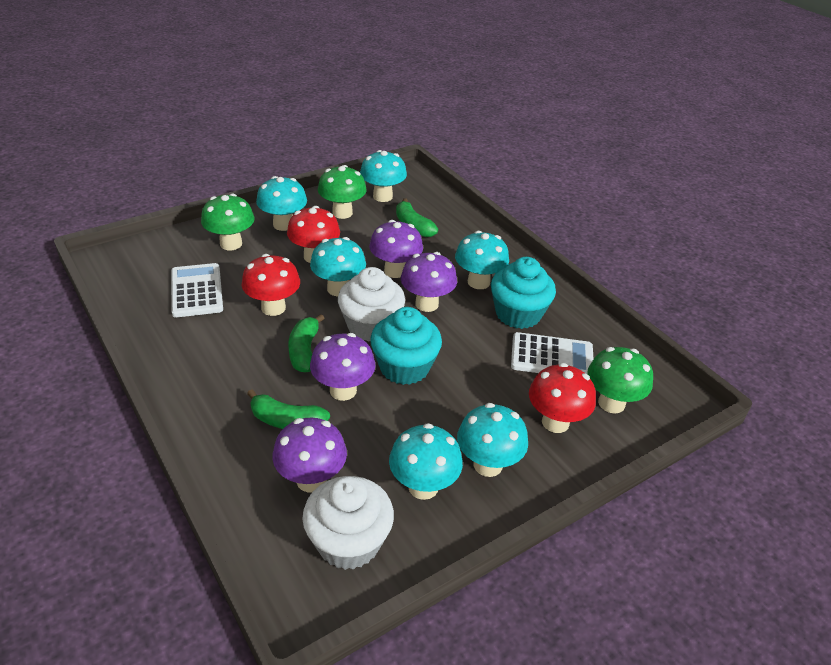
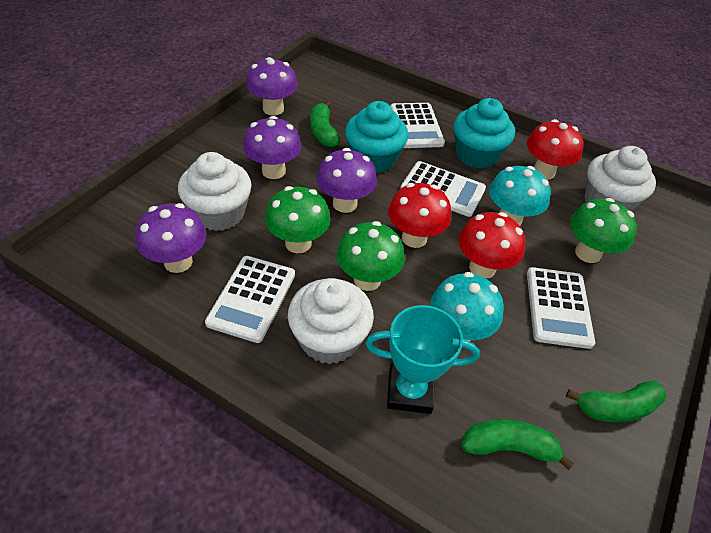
turquoise mushroom: [256,176,307,231] [310,237,366,296] [360,150,407,202] [389,423,463,500] [455,231,509,289] [457,403,528,477] = 6 -> [430,272,504,342] [489,166,551,225] = 2
turquoise trophy: none = 0 -> [366,305,480,414] = 1
white calculator: [171,263,223,317] [511,332,593,374] = 2 -> [205,256,295,343] [390,103,445,148] [400,161,486,217] [527,267,595,349] = 4
white cupcake: [303,476,394,570] [338,267,405,342] = 2 -> [178,152,252,231] [288,278,374,364] [584,146,656,211] = 3

